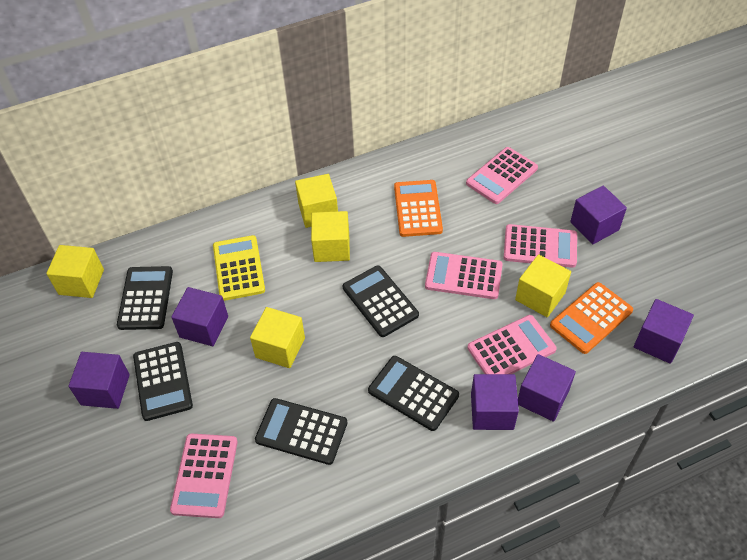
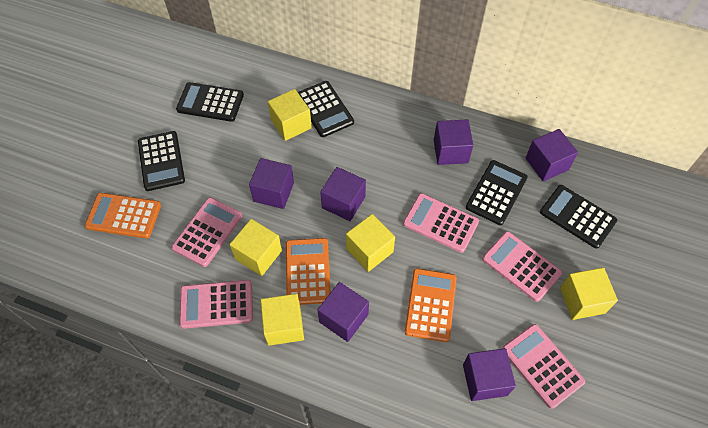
orange calculator: [394,180,443,237] [550,282,633,354] = 2 -> [85,193,161,239] [286,238,331,305] [405,268,457,342] = 3
yellow calculator: [213,235,265,301] = 1 -> none = 0

